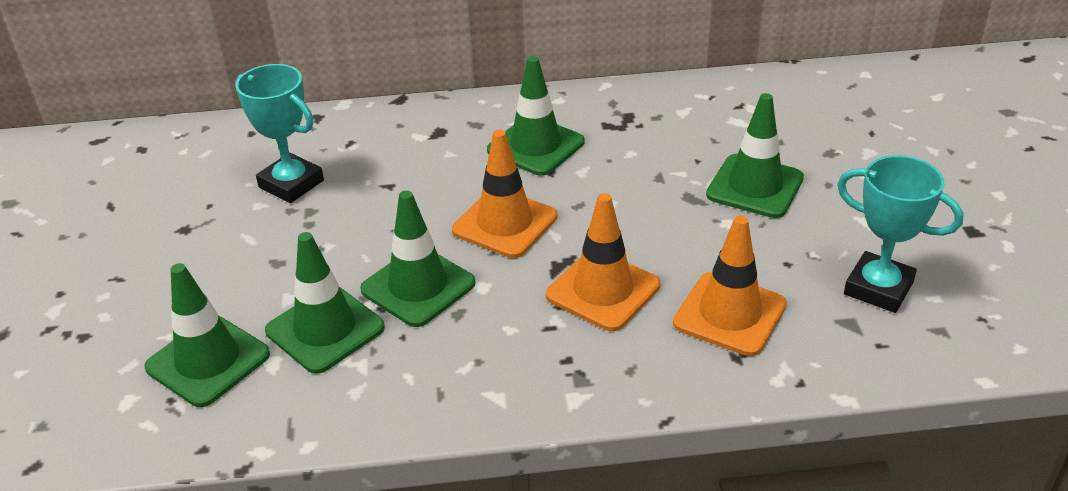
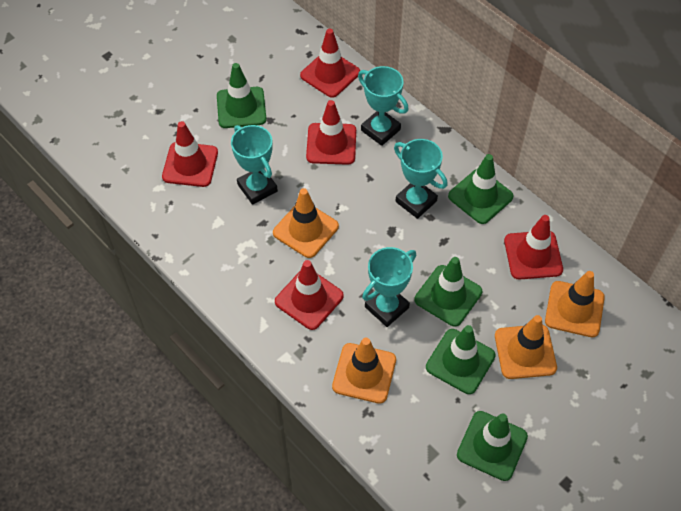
orange traffic cone: [452,130,557,258] [546,193,660,331] [673,216,787,356] = 3 -> [273,188,339,258] [332,338,396,404] [495,315,557,379] [545,271,605,337] = 4
red traffic cone: none = 0 -> [162,121,218,187] [275,260,344,330] [300,29,360,98] [306,100,356,165] [504,215,563,280] = 5
turquoise trophy: [235,64,324,203] [837,155,964,313] = 2 -> [231,125,278,205] [358,66,408,146] [362,247,416,327] [394,139,448,219] = 4

